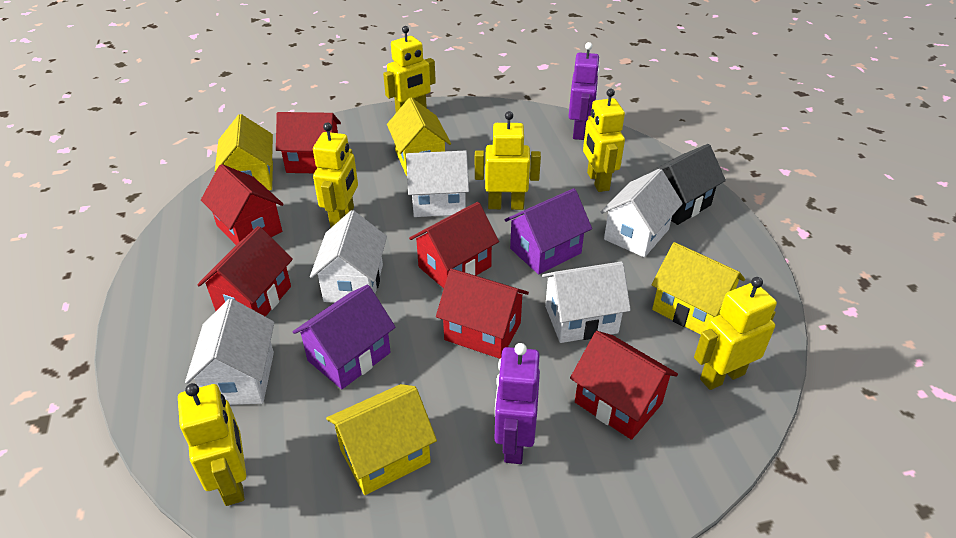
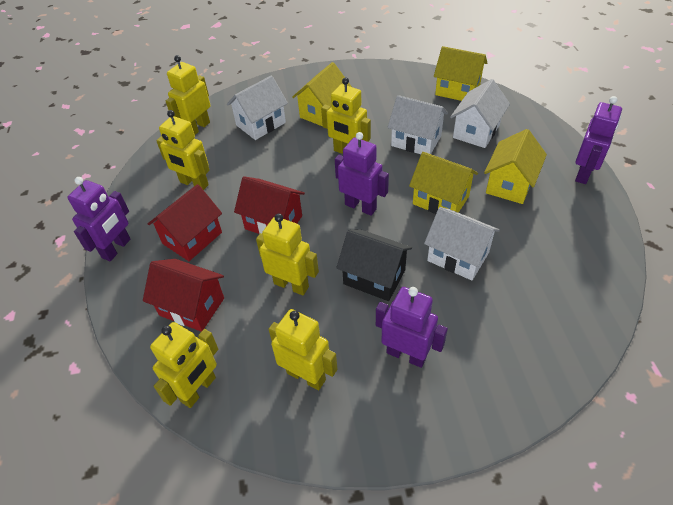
purple house: [293,285,396,389] [505,188,592,274] = 2 -> none = 0
purple robot: [495,343,540,464] [568,42,600,140] = 2 -> [67,177,131,261] [335,132,389,216] [376,287,448,368] [575,96,622,184] = 4
red house: [197,226,293,317] [201,164,284,245] [276,112,341,173] [409,202,499,288] [436,269,529,359] [570,331,678,440] = 6 -> [143,259,224,332] [148,184,222,261] [234,176,305,234] = 3
white house: [185,299,274,405] [310,210,387,303] [406,151,469,217] [542,261,631,343] [601,169,683,257] = 5 -> [227,76,288,140] [388,95,448,154] [424,207,500,280] [450,79,510,148] = 4

